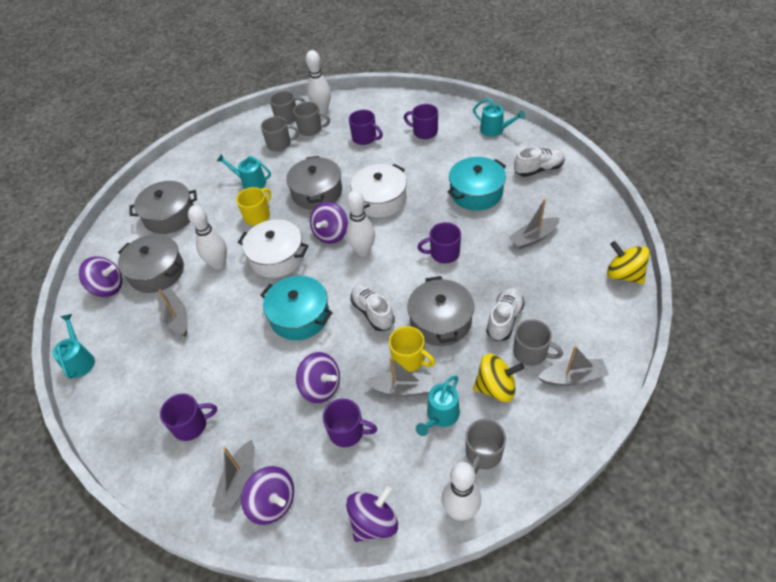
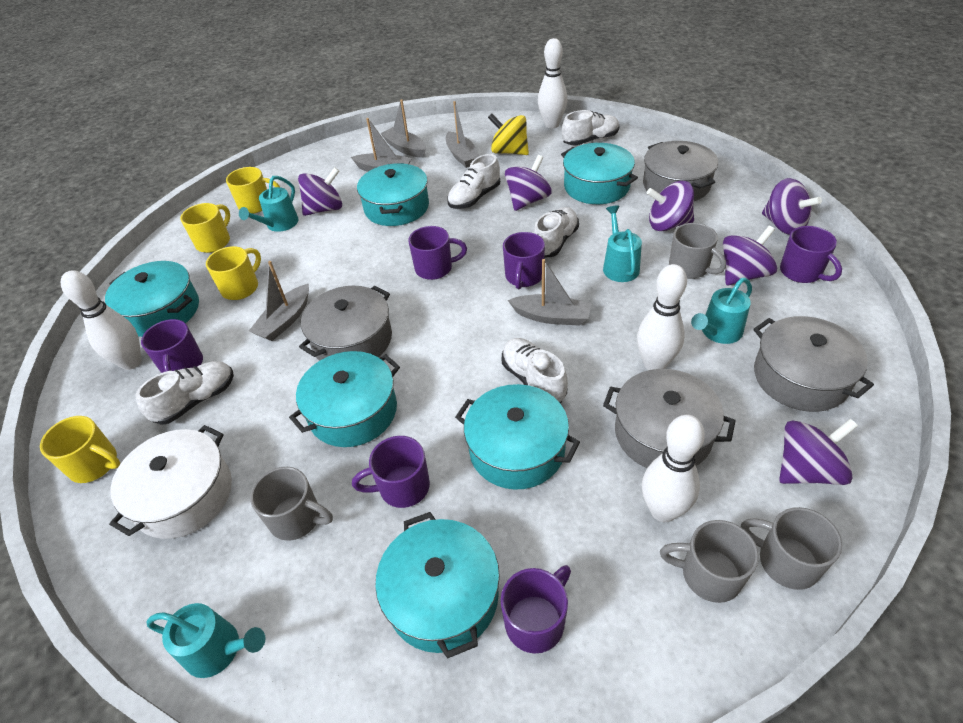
grey mug: [261,116,299,151] [270,91,306,124] [293,101,330,136] [466,419,506,475] [513,319,563,366] = 5 -> [250,467,333,541] [660,520,759,603] [669,223,726,279] [741,507,842,590] = 4
purple mug: [160,394,217,441] [323,399,377,447] [349,110,383,145] [404,104,438,139] [417,222,461,264] = 5 -> [141,319,203,373] [352,436,430,508] [408,226,467,280] [501,565,571,654] [503,232,545,289] [780,226,842,283] = 6
purple spinning top: [79,256,122,297] [241,466,294,525] [296,352,340,403] [310,202,348,244] [346,486,398,542] = 5 -> [298,167,342,216] [505,155,552,211] [647,181,694,231] [723,226,777,285] [762,178,822,235] [779,419,858,485] = 6
turquoise pot: [261,276,333,340] [448,157,506,211] = 2 -> [105,261,199,337] [289,351,400,447] [357,163,429,226] [375,512,500,658] [455,384,580,490] [561,143,638,204] = 6
white pot: [238,219,309,278] [351,164,407,218] = 2 -> [109,425,232,539] = 1
white shoe: [351,284,395,331] [486,288,525,341] [514,147,565,177] = 3 -> [136,361,234,425] [447,154,500,209] [502,338,568,404] [533,207,579,257] [562,110,619,145] = 5
yellow mug: [236,187,271,226] [389,326,436,372] = 2 -> [40,416,120,483] [180,203,230,253] [206,246,261,300] [226,167,281,214] = 4
yellow spinning top: [473,354,524,402] [607,241,650,284] = 2 -> [488,113,529,155] = 1

